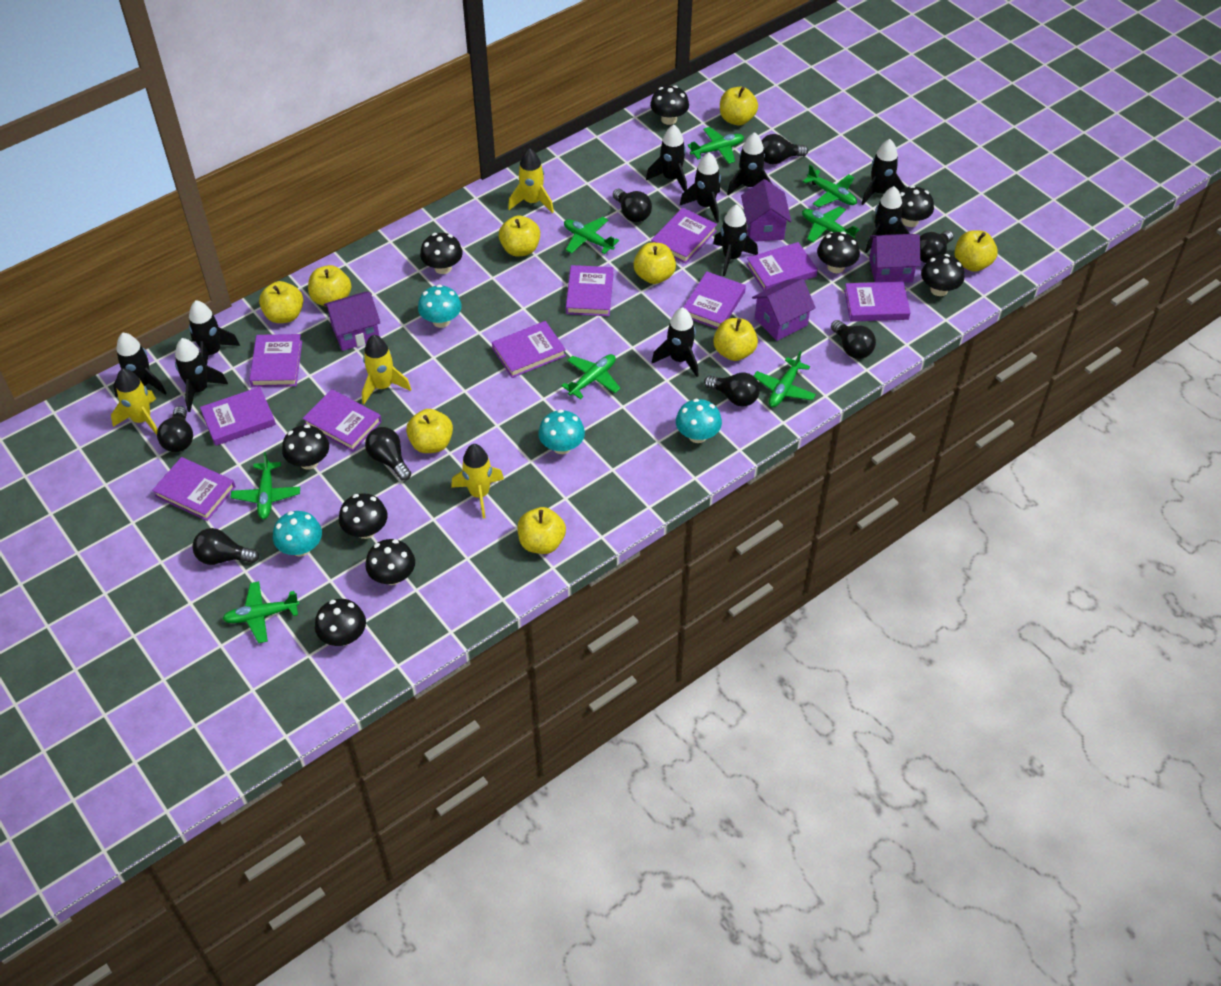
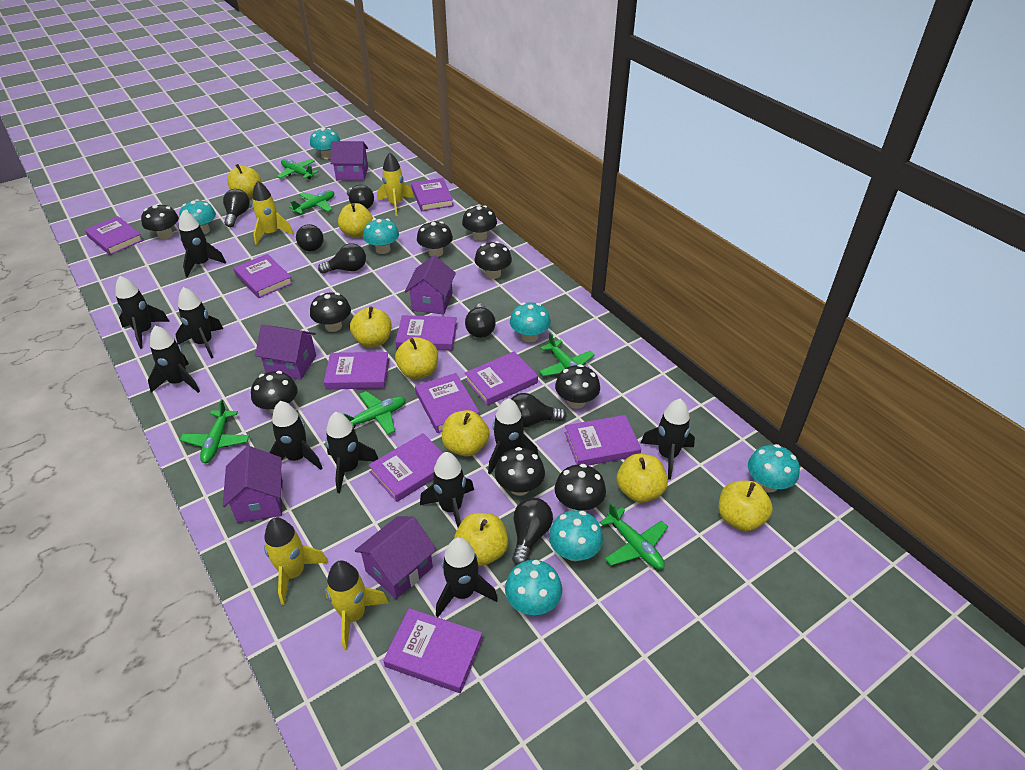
black light bulb: [157,406,193,452] [192,528,259,565] [365,427,411,481] [613,189,652,222] [704,372,760,407] [762,134,808,164] [831,320,876,359] [920,230,953,263] = 8 -> [223,189,250,227] [296,224,323,252] [318,243,366,274] [347,185,374,209] [465,303,496,338] [511,393,567,427] [512,498,553,565] = 7
green plane: [223,581,300,643] [231,452,300,519] [561,354,620,399] [564,217,619,254] [688,127,744,164] [754,351,816,407] [802,206,859,243] [803,165,857,207] = 8 -> [180,399,250,463] [277,159,319,179] [289,190,334,214] [343,391,406,435] [539,332,595,376] [599,503,668,569] = 6
purple house: [324,292,380,351] [741,179,791,242] [752,279,816,341] [869,234,921,283] = 4 -> [223,446,283,523] [255,325,316,380] [330,141,368,181] [355,516,437,599] [405,255,456,314] = 5
turquoise mushroom: [273,511,322,557] [418,284,461,328] [538,409,585,454] [676,399,722,443] = 4 -> [179,199,216,234] [310,128,340,159] [363,218,399,254] [505,560,562,615] [510,302,551,342] [549,510,603,561] [748,444,800,492] = 7
yellow apple: [259,281,303,323] [308,265,351,307] [406,409,453,453] [499,215,540,256] [518,507,566,554] [634,243,676,284] [713,318,758,361] [720,87,758,125] [954,230,998,272] = 9 -> [227,164,261,198] [338,203,373,238] [350,307,391,347] [395,337,438,379] [442,410,489,456] [454,513,508,566] [617,454,668,503] [719,481,773,531] = 8

